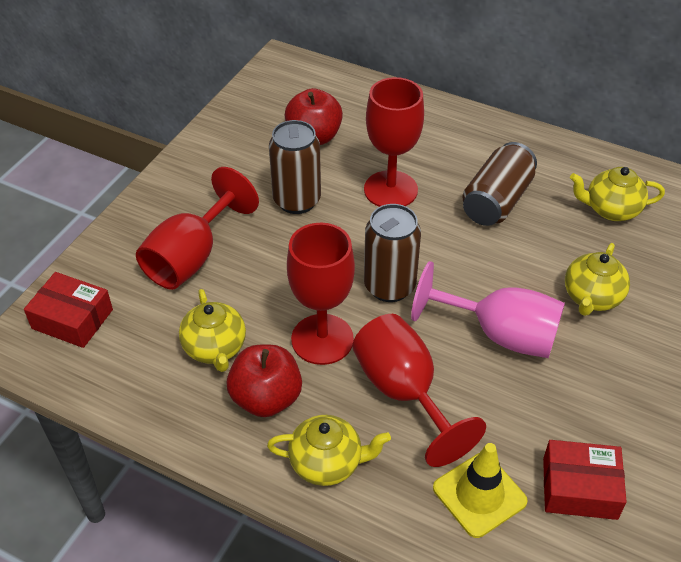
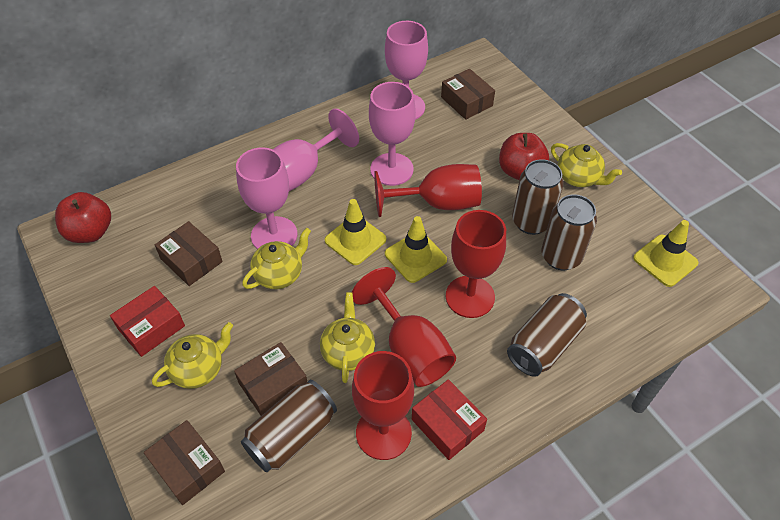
brown box: none = 0 -> [144,420,225,505] [155,221,223,286] [234,342,307,416] [441,69,495,120] = 4
brown can: [269,120,321,214] [364,204,421,302] [462,142,537,226] = 3 -> [241,380,337,472] [507,293,587,377] [512,159,564,235] [542,194,597,271] = 4
pink goblet: [411,261,565,358] = 1 -> [236,147,298,249] [273,108,359,191] [369,82,416,186] [385,21,428,120] = 4
yellow traffic cone: [433,443,528,538] = 1 -> [325,199,386,265] [385,216,447,283] [633,220,698,287] = 3

